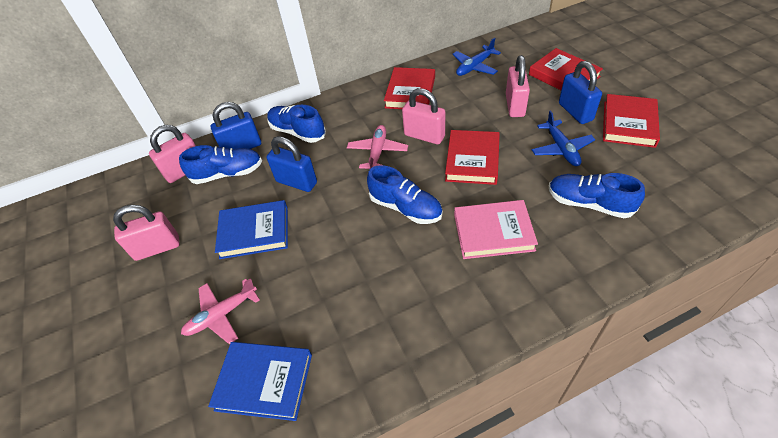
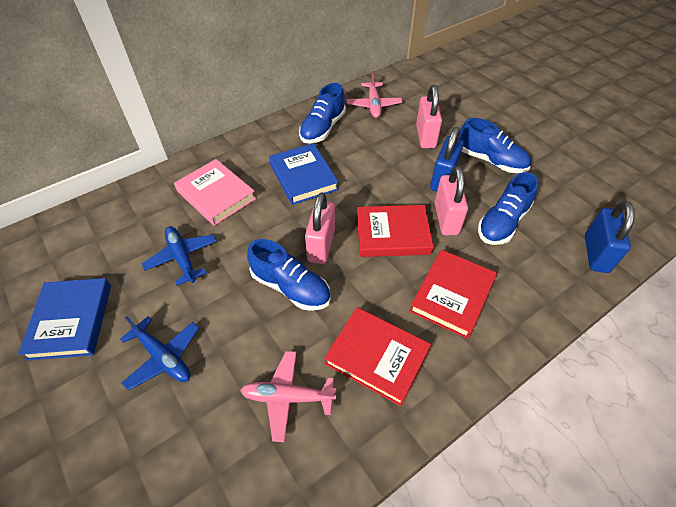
blue padlock: [211,102,261,149] [266,136,317,192] [559,61,602,124] = 3 -> [430,127,464,192] [585,201,635,273] = 2
pink padlock: [113,205,180,261] [149,125,196,183] [402,88,445,144] [506,55,530,117] = 4 -> [305,193,335,264] [416,85,442,148] [435,166,468,236] = 3
red book: [384,67,435,109] [445,130,500,185] [529,48,603,90] [603,94,660,148] = 4 -> [324,307,431,406] [357,205,434,257] [409,249,497,339] = 3

